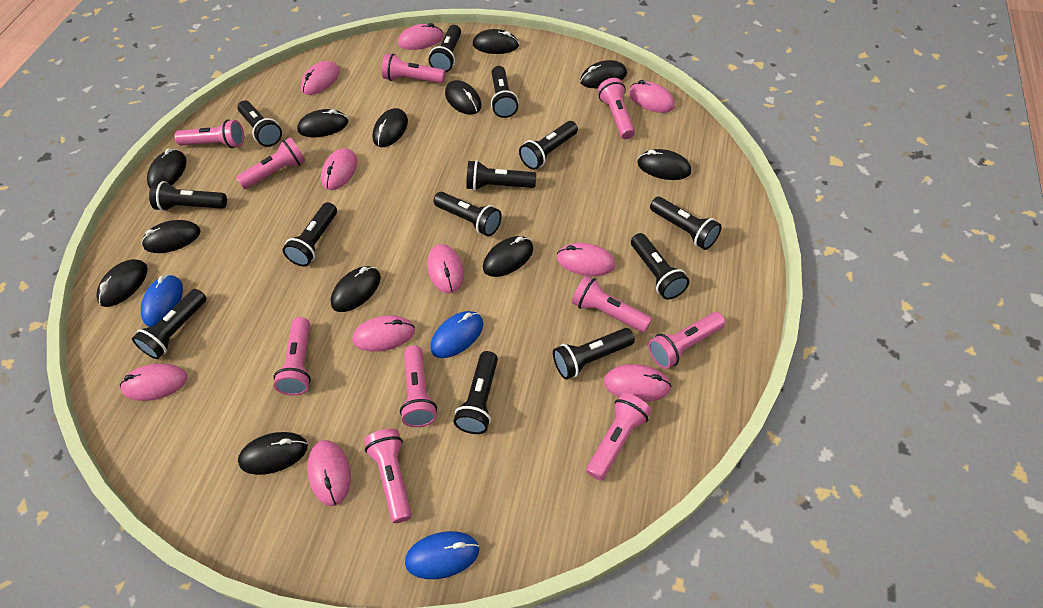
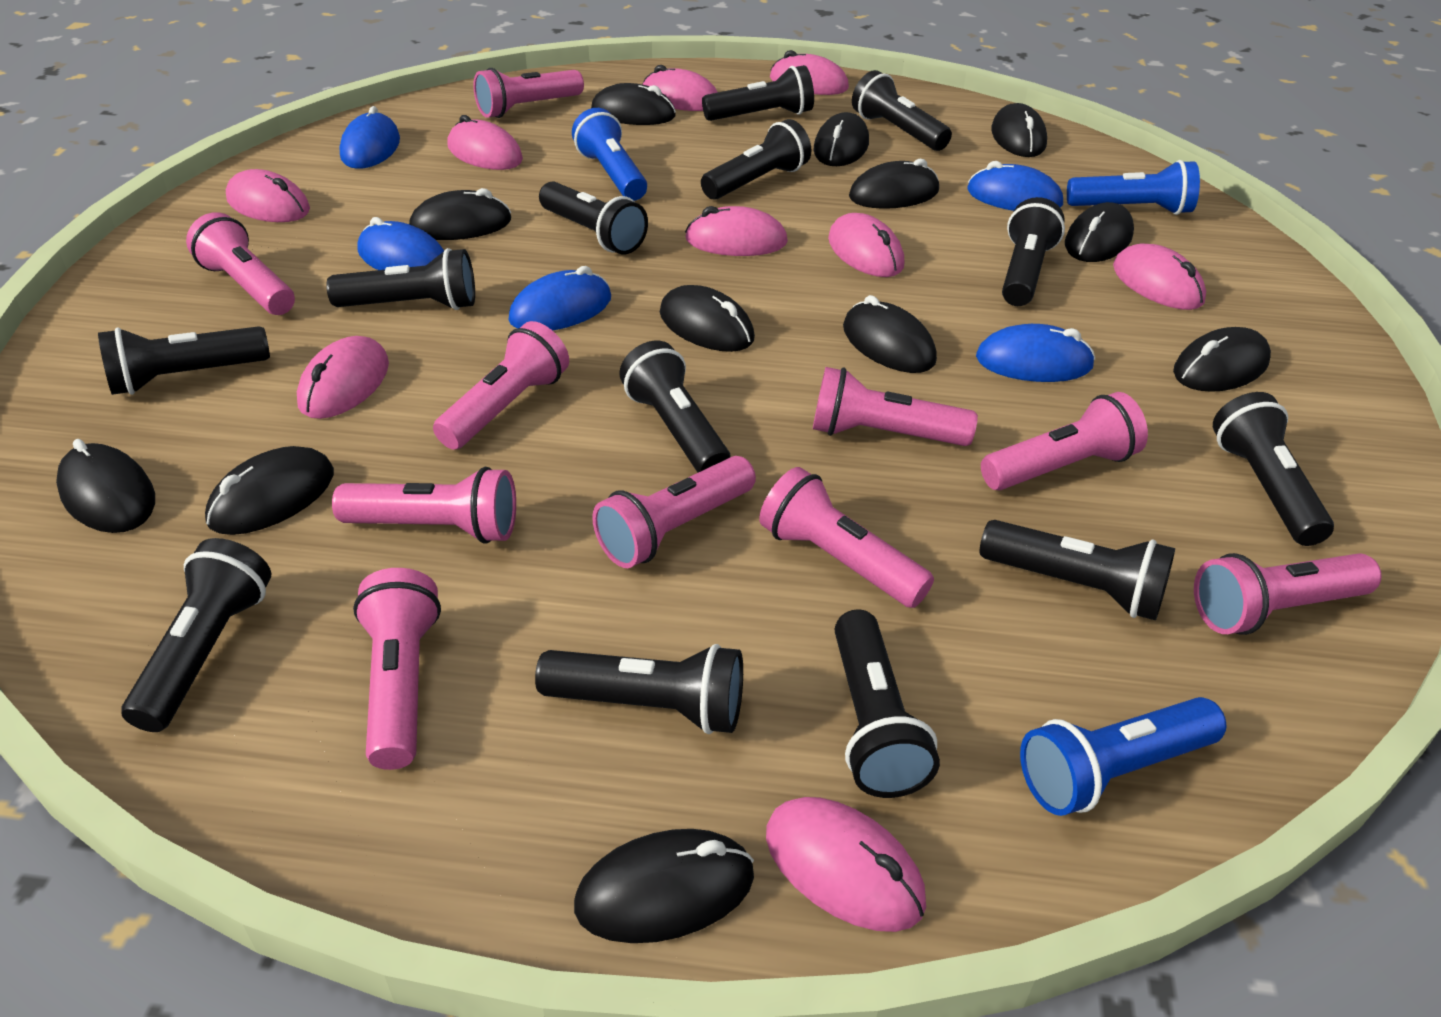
blue flashlight: none = 0 -> [572,108,647,201] [1020,697,1226,816] [1067,160,1200,215] = 3
blue mouse: [141,274,183,327] [405,531,479,579] [430,311,483,358] = 3 -> [339,106,400,169] [357,217,444,270] [509,266,611,331] [968,161,1063,211] [976,324,1095,382] = 5
pink mouse: [120,363,188,401] [301,61,340,95] [307,440,351,506] [321,148,357,190] [352,315,415,352] [398,23,444,50] [427,244,464,293] [557,243,616,276] [604,364,672,402] [629,80,675,113] = 10 -> [226,169,310,222] [297,336,389,419] [447,115,523,170] [642,65,718,111] [685,206,788,256] [766,797,926,932] [770,50,849,95] [828,213,904,277] [1113,244,1206,310] = 9

